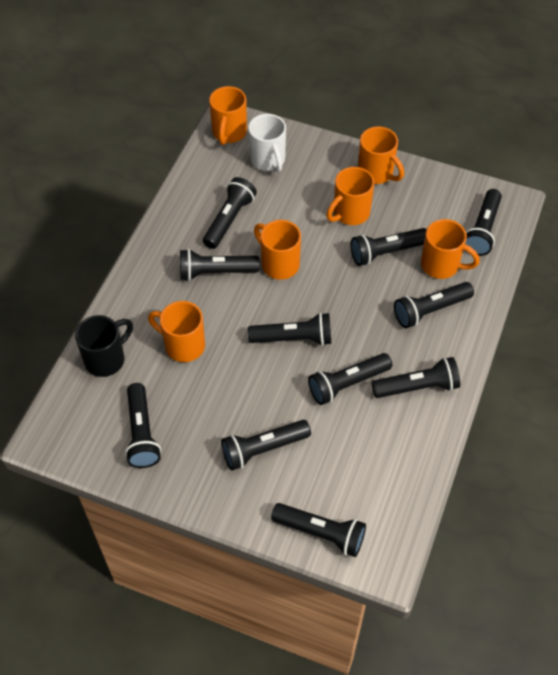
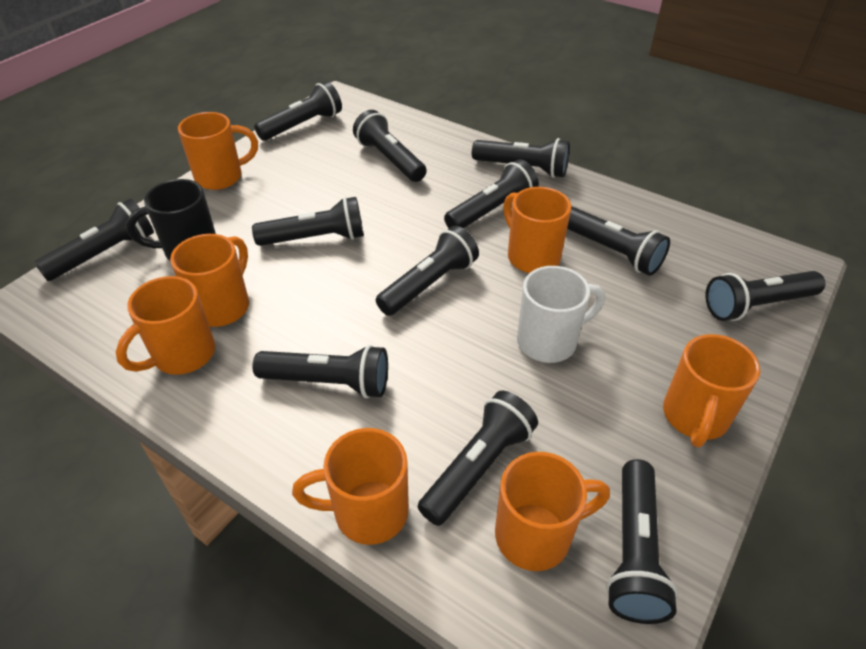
black flashlight: [125,383,161,468] [180,249,260,281] [203,177,257,249] [221,420,311,471] [248,313,331,346] [271,503,366,557] [308,353,392,405] [351,228,427,266] [372,357,460,398] [394,282,474,328] [465,189,502,256] = 11 -> [34,198,154,281] [252,197,364,246] [252,345,388,399] [254,81,342,141] [353,110,427,182] [376,226,479,316] [418,391,538,526] [444,159,539,228] [472,138,570,178] [567,207,670,276] [606,459,678,624] [705,271,825,321] = 12
orange mug: [148,301,205,362] [209,86,247,145] [254,220,301,280] [326,167,374,225] [358,126,404,184] [421,219,480,279] = 6 -> [116,276,215,375] [170,234,249,327] [178,112,258,190] [292,428,409,545] [495,452,610,571] [503,187,571,273] [663,334,760,447] = 7

